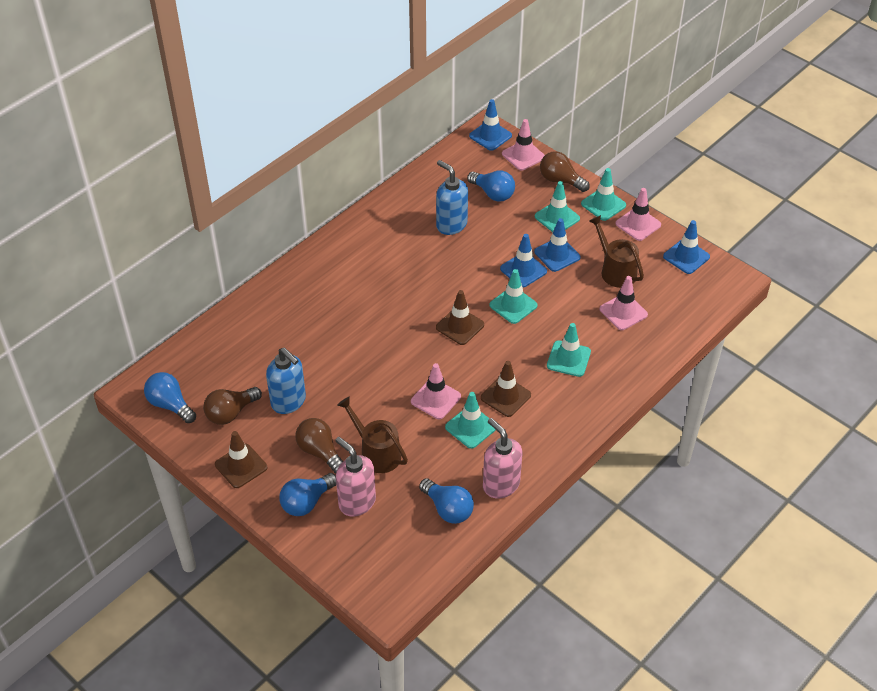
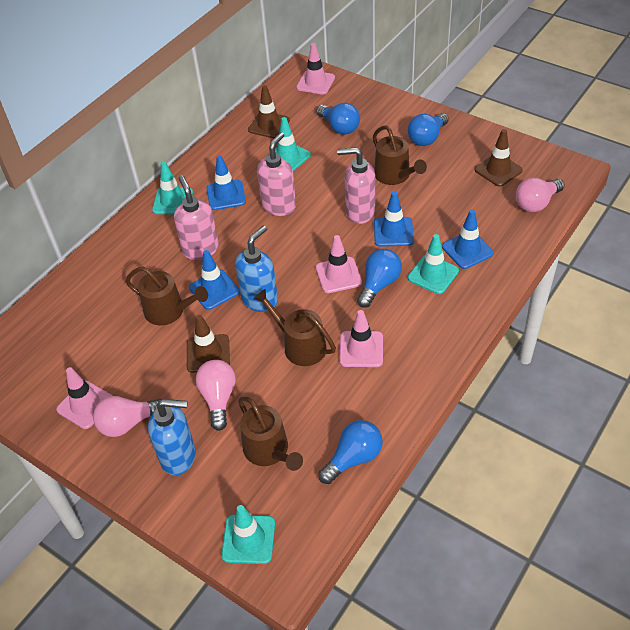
brown light bulb: [203,387,262,425] [295,418,343,474] [540,151,590,192] = 3 -> none = 0
brown watering can: [337,396,408,473] [589,215,644,288] = 2 -> [126,266,208,325] [238,396,303,471] [253,289,336,366] [373,126,427,185] = 4
pink light bulb: none = 0 -> [93,396,162,437] [196,360,236,431] [516,178,565,212] = 3
pink soap dispenser: [335,437,376,517] [483,418,522,498] = 2 -> [174,175,219,260] [257,132,296,216] [337,147,375,224] = 3
turquoise traffic cone: [445,392,496,449] [489,269,538,324] [535,181,580,232] [547,323,591,377] [581,168,626,221] = 5 -> [152,161,193,214] [221,505,275,564] [265,117,311,171] [408,234,459,294] = 4

